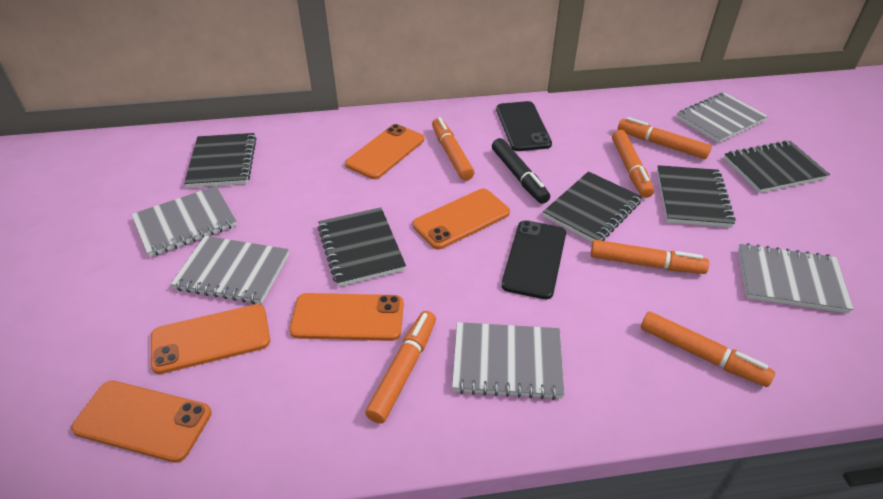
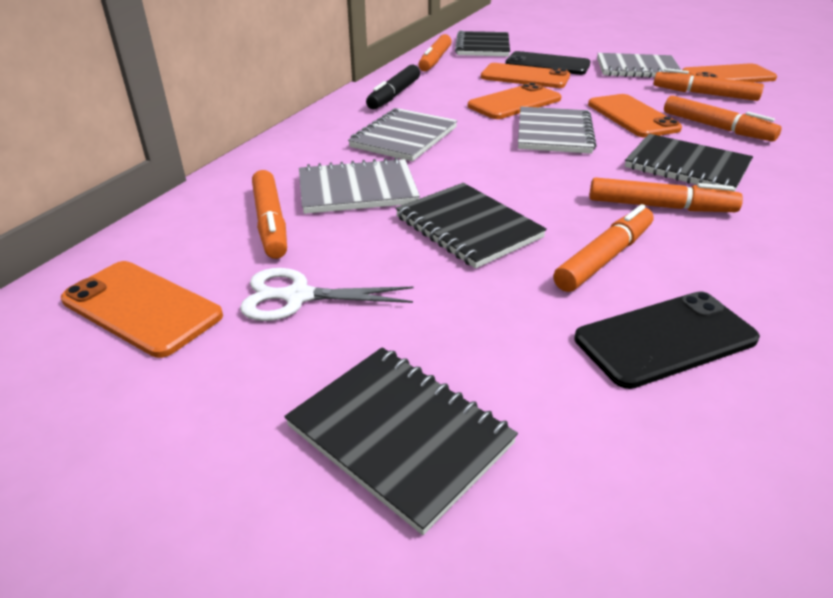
black notebook: [184,133,257,188] [317,208,406,287] [543,171,642,242] [657,165,735,228] [724,140,830,193] = 5 -> [284,347,518,535] [395,183,547,269] [455,30,510,57] [625,134,753,192] = 4
grey notebook: [131,186,237,257] [171,236,289,304] [452,322,565,400] [677,92,768,143] [738,243,853,313] = 5 -> [299,157,420,214] [348,108,457,161] [518,106,596,154] [597,53,681,78] = 4
white scissors: none = 0 -> [240,268,413,321] = 1

